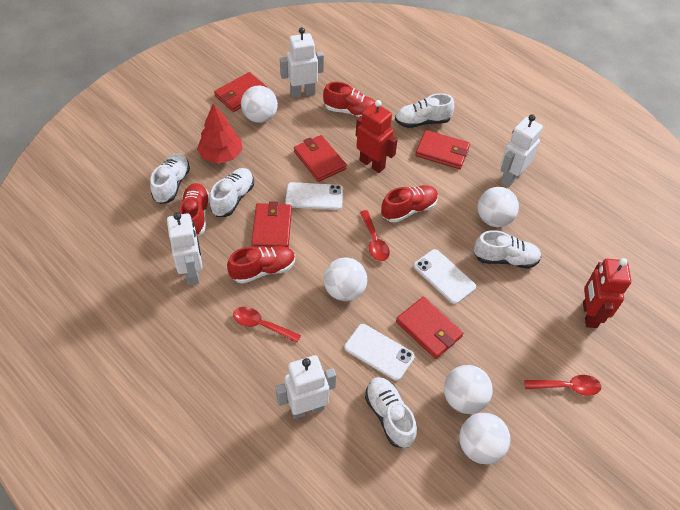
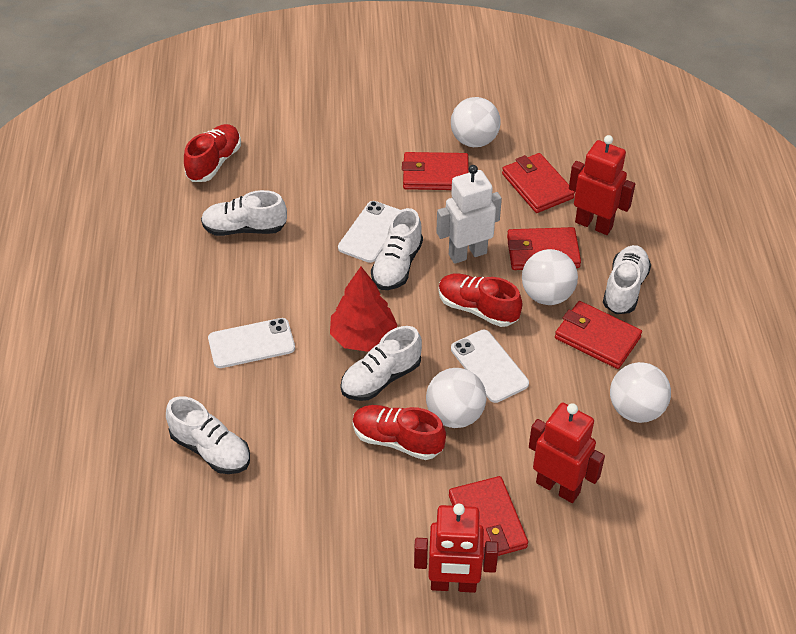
red robot: [356,100,398,173] [583,258,631,328] = 2 -> [414,504,499,593] [529,403,605,503] [569,135,635,235] = 3
red shoe: [179,183,210,236] [227,246,295,284] [323,82,375,117] [381,185,438,223] = 4 -> [184,124,241,182] [352,405,446,460] [438,273,522,327] = 3
red spoon: [233,307,301,343] [360,210,390,261] [524,375,601,396] = 3 -> none = 0
white ball: [241,86,278,123] [324,257,367,301] [444,365,493,414] [459,413,510,464] [478,187,519,227] = 5 -> [426,368,486,428] [451,97,501,147] [522,249,578,305] [610,362,671,423] = 4
white robot: [167,212,202,285] [275,355,336,419] [280,27,324,98] [500,114,543,187] = 4 -> [436,165,502,264] = 1

